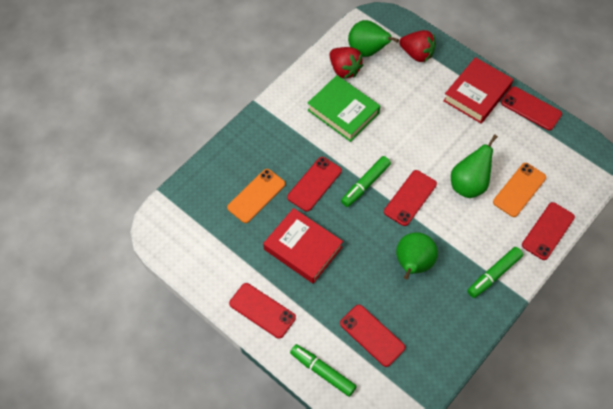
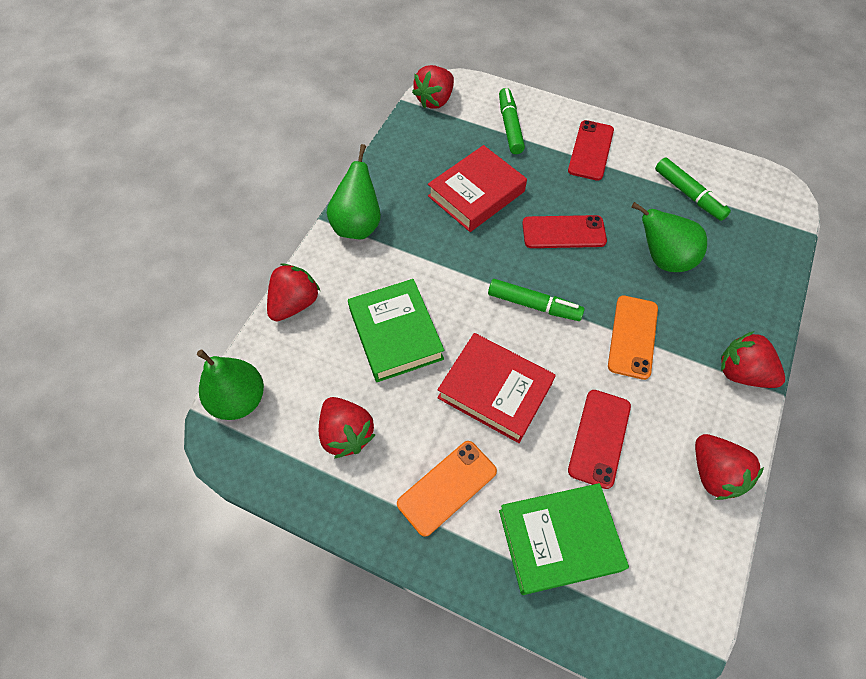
green book: [307,75,380,142] = 1 -> [348,279,444,382] [499,483,629,595] = 2
red phone: [229,283,296,339] [287,157,342,212] [340,305,405,367] [384,170,437,226] [501,86,562,130] [522,202,575,260] = 6 -> [522,215,607,248] [568,120,614,181] [568,390,631,489] = 3
red strawberry: [330,47,363,79] [399,30,436,62] = 2 -> [267,264,320,321] [319,397,375,458] [412,65,454,109] [695,434,764,500] [721,331,785,388] = 5

